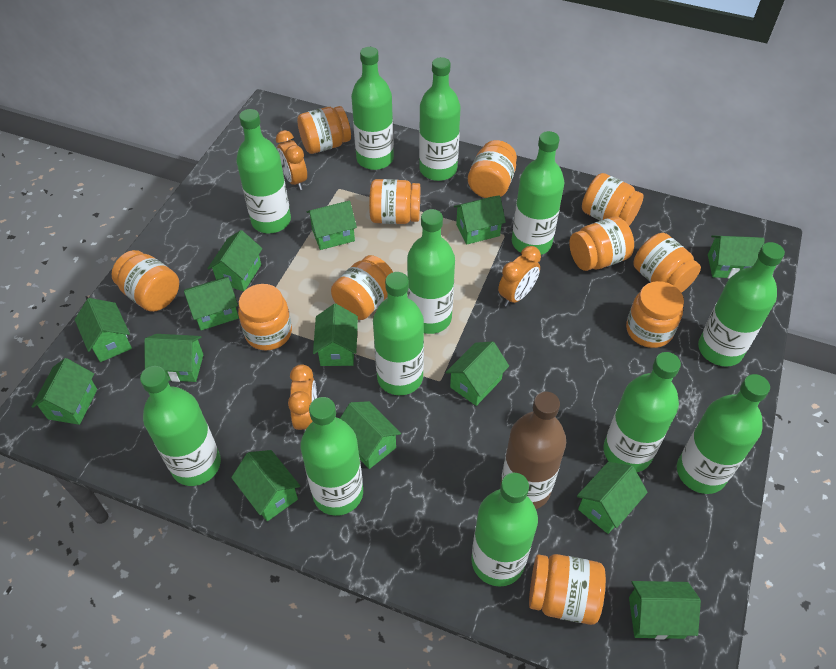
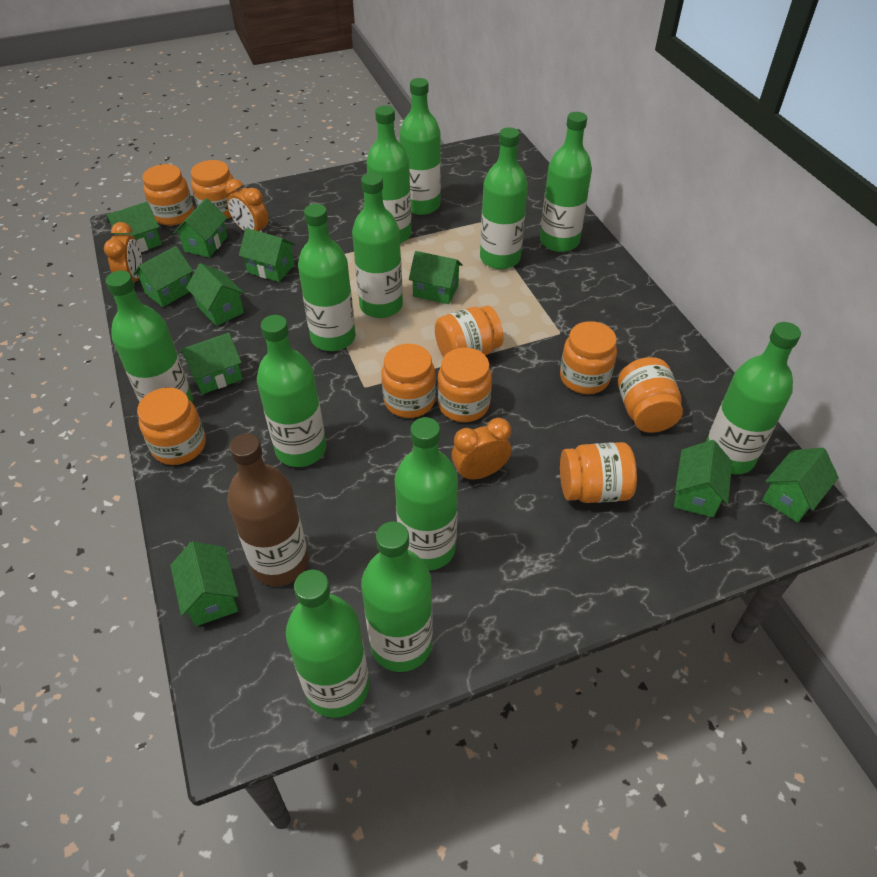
green house: [32,358,97,425] [75,298,132,362] [144,334,203,382] [184,277,239,330] [207,230,263,291] [231,450,300,521] [307,201,357,250] [313,304,358,366] [340,401,401,469] [446,341,509,406] [454,195,506,244] [577,462,648,534] [629,581,701,639] [708,235,765,279] = 14 -> [107,202,162,252] [134,246,193,307] [170,541,239,626] [173,198,227,257] [181,332,243,394] [186,263,244,326] [239,228,295,282] [409,251,463,304] [674,440,732,517] [762,448,839,523] = 10
orange jar: [111,250,179,312] [238,284,292,351] [297,106,351,154] [331,255,393,320] [369,179,420,224] [468,140,517,198] [529,554,606,625] [569,217,634,271] [582,173,644,226] [626,281,684,348] [634,233,701,293] = 11 -> [137,387,206,465] [142,164,194,226] [191,160,237,220] [381,344,436,418] [435,306,504,357] [437,347,492,422] [560,321,617,394] [560,442,637,503] [618,357,683,433] = 9

